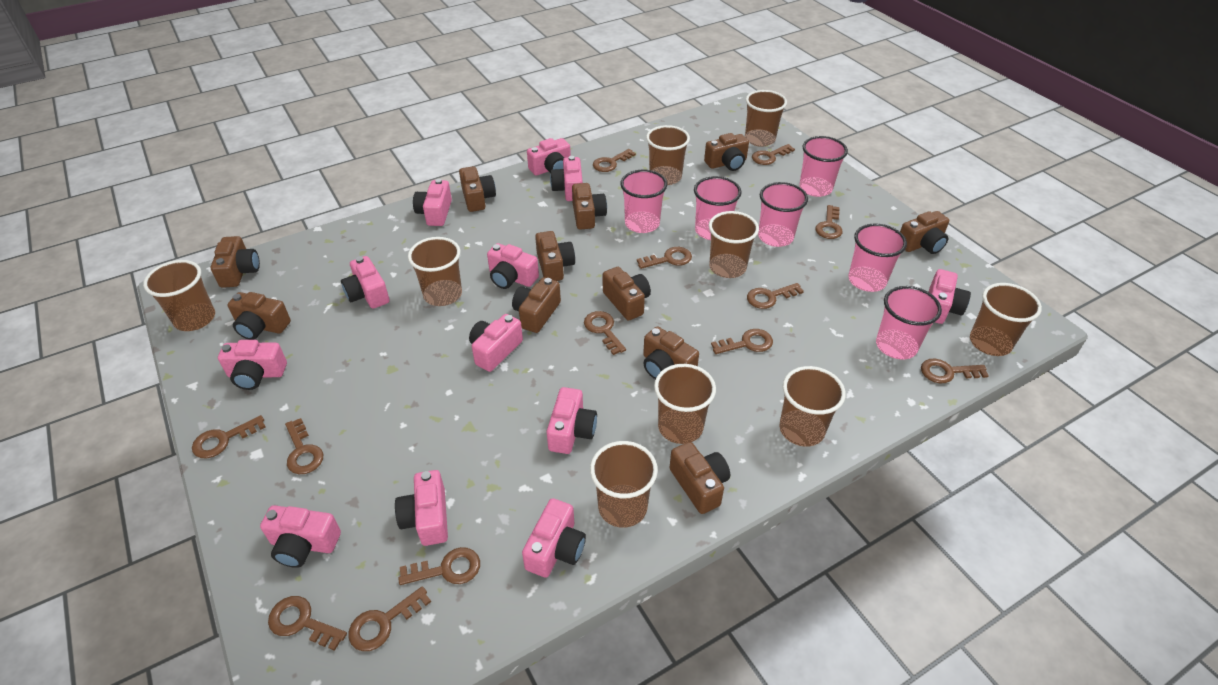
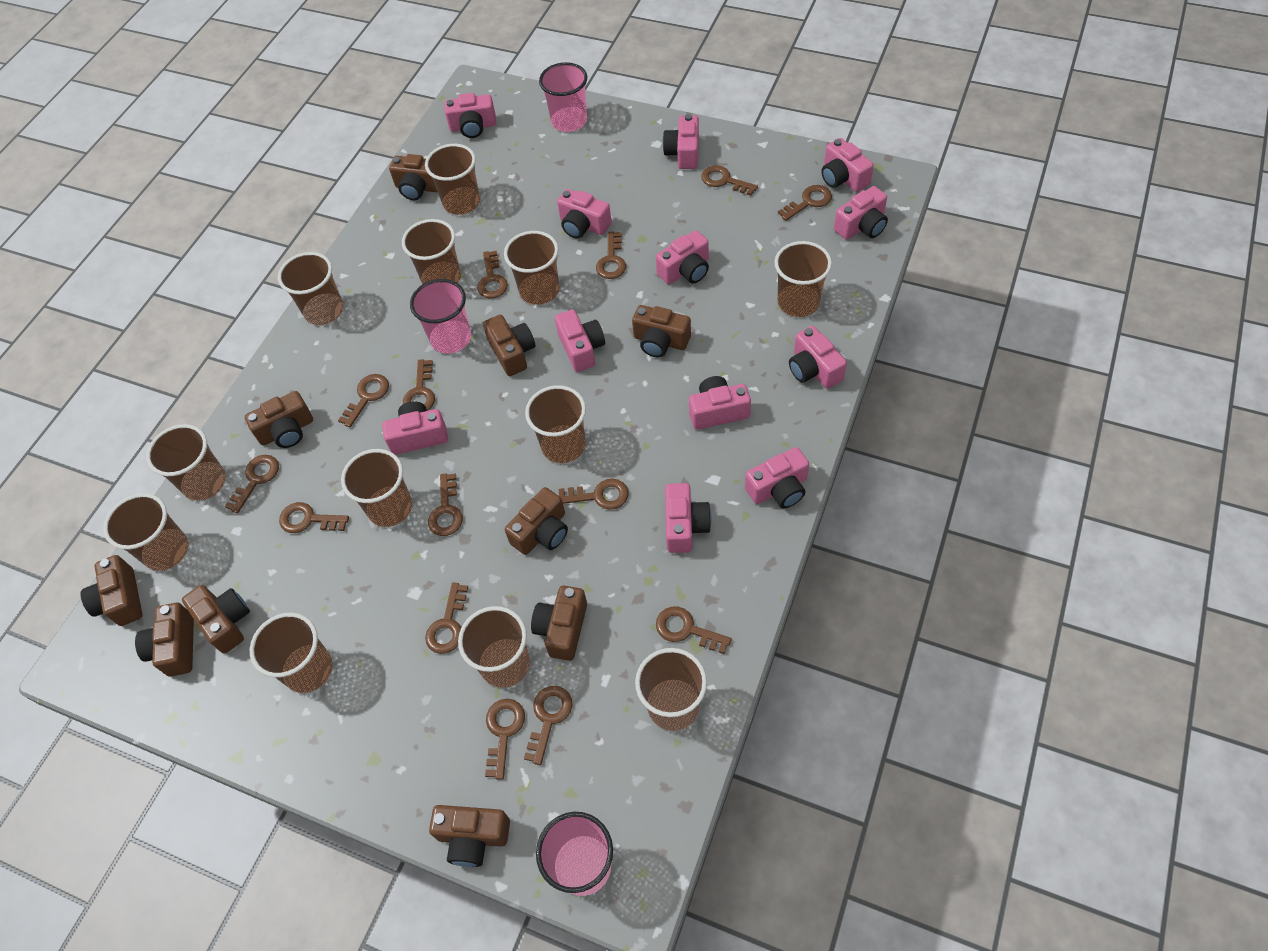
brown camera: [211,236,260,288] [227,292,291,340] [459,166,496,212] [512,277,561,333] [535,231,575,281] [572,183,607,229] [603,267,651,321] [643,326,699,379] [669,442,730,514] [704,133,749,171] [900,211,949,254] = 11 -> [80,555,143,626] [135,603,194,677] [182,585,250,654] [245,391,313,448] [389,154,438,200] [429,805,510,867] [483,315,535,376] [505,487,568,555] [531,586,587,661] [632,305,691,357] = 10
brown cup: [143,260,215,331] [408,237,462,306] [590,441,658,528] [646,125,690,185] [654,364,716,444] [709,211,759,278] [745,90,787,147] [780,366,846,447] [970,283,1042,356] = 9 -> [103,493,188,571] [146,424,226,501] [250,613,333,693] [278,252,343,325] [341,449,412,527] [402,219,461,284] [425,144,480,215] [458,606,530,688] [504,231,560,305] [525,385,586,463] [635,648,707,731] [774,241,832,317] = 12
brown key: [192,415,266,458] [268,596,347,651] [285,418,323,474] [348,586,431,651] [398,547,480,585] [584,311,626,355] [593,149,636,172] [637,247,692,269] [711,329,773,354] [747,283,804,309] [752,144,795,165] [815,205,842,239] [921,359,989,384] = 13 -> [225,455,279,514] [279,502,349,533] [338,374,389,427] [403,359,435,411] [425,583,468,654] [428,473,463,536] [477,251,508,299] [485,699,525,780] [524,686,572,765] [559,478,629,510] [596,232,626,279] [656,607,732,654] [701,165,758,196] [778,185,832,221] = 14
pink cup: [620,170,667,233] [694,176,742,240] [758,182,808,247] [799,136,848,197] [848,223,907,292] [876,286,942,359] = 6 -> [410,279,471,353] [536,812,613,896] [539,62,587,132] = 3

